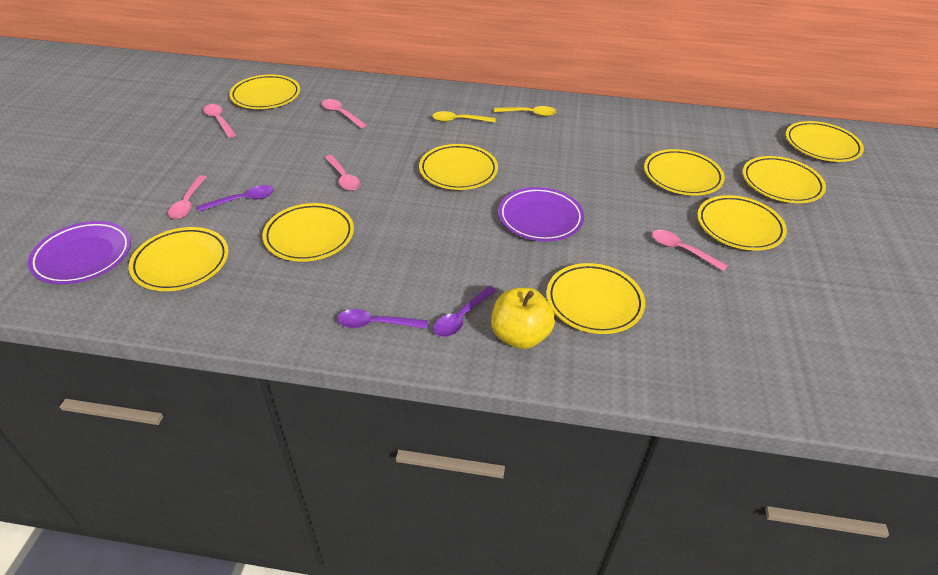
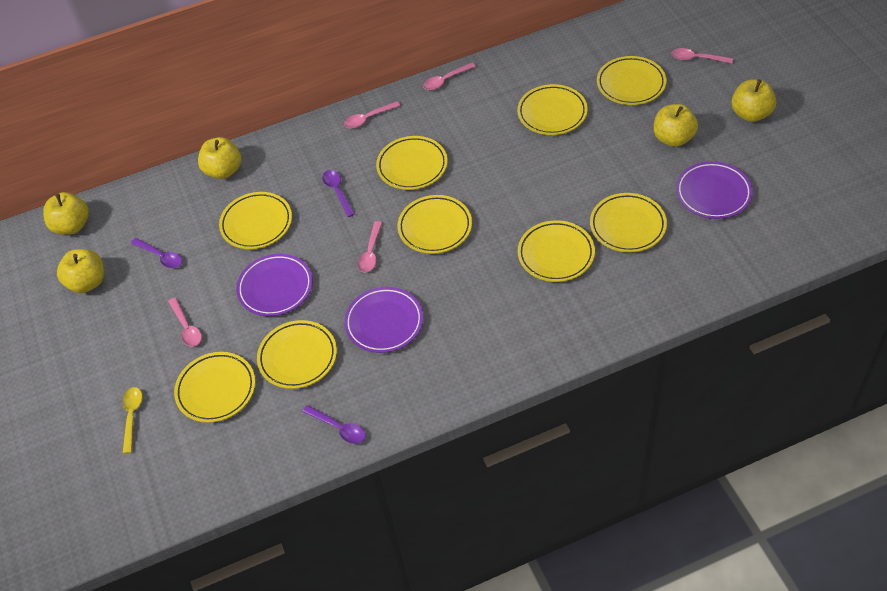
purple plate: [28,221,131,284] [498,187,584,241] = 2 -> [236,254,313,316] [344,287,423,353] [676,161,753,219] = 3
yellow apple: [491,288,555,349] = 1 -> [43,192,89,235] [57,249,104,293] [198,137,241,179] [654,104,698,147] [732,79,776,122] = 5
yellow spoon: [432,111,496,123] [494,106,557,117] = 2 -> [122,387,142,454] = 1

